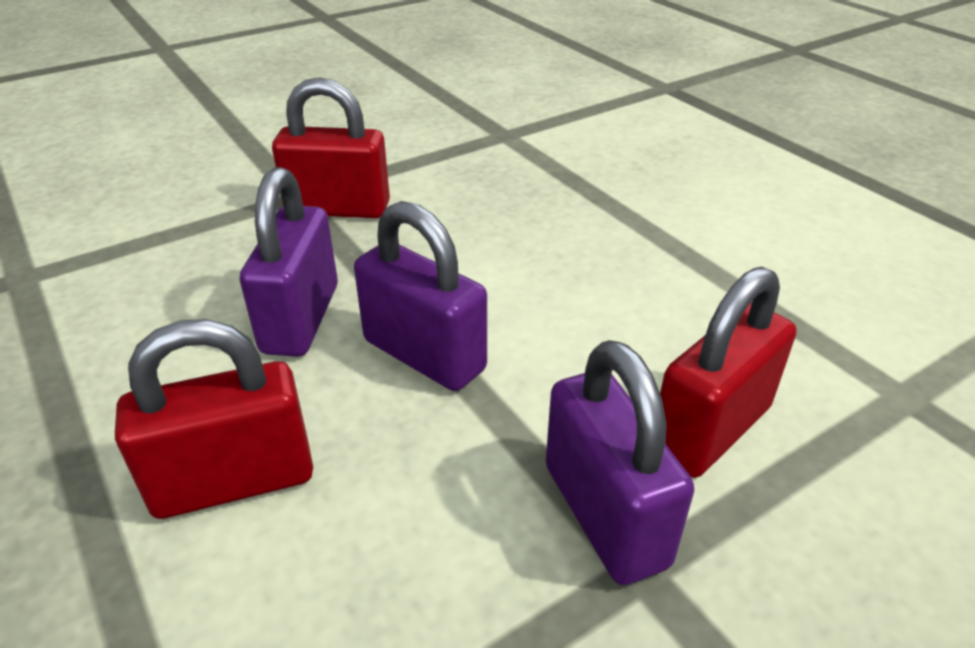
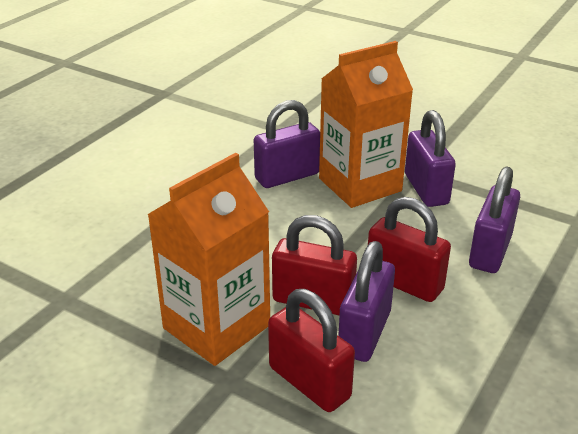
orange carton: none = 0 -> [147,153,270,366] [319,41,413,208] = 2
purple padlock: [240,167,338,357] [354,201,487,391] [546,340,694,585] = 3 -> [254,100,320,188] [338,241,395,362] [405,110,456,207] [469,166,520,273] = 4

